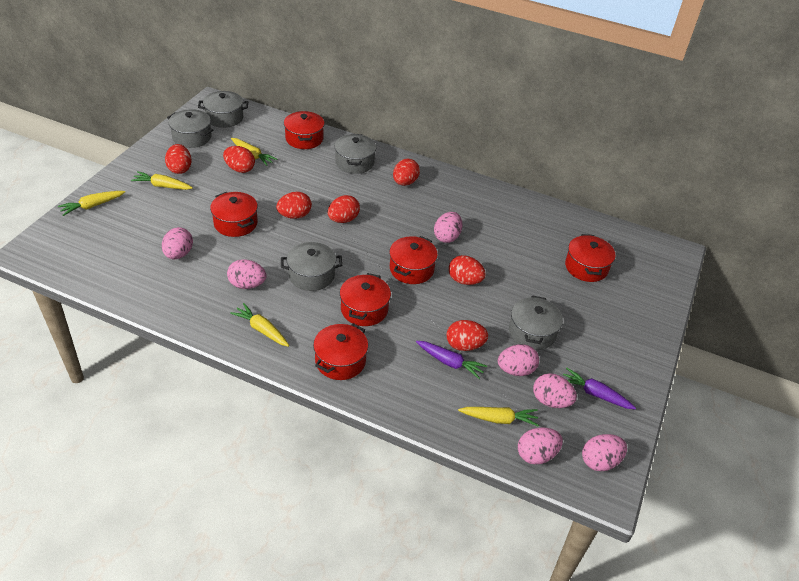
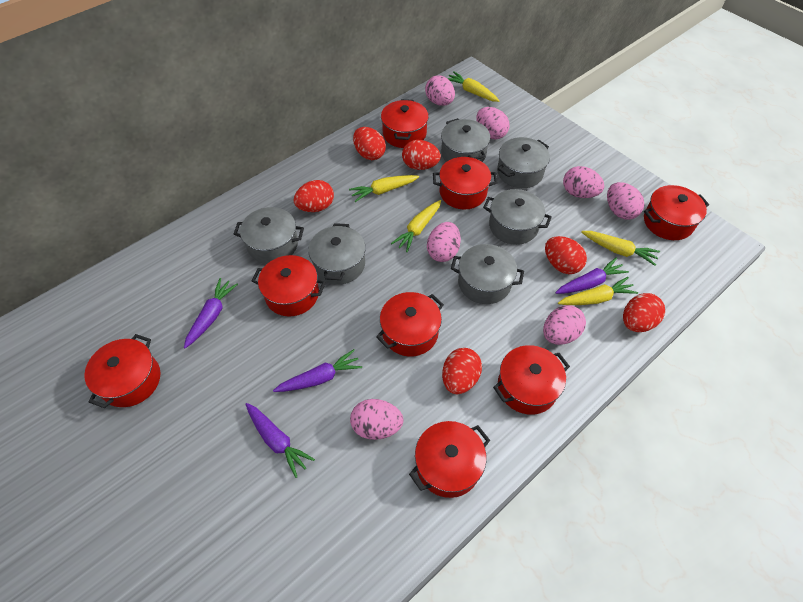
grey pot: [167,109,213,148] [198,91,248,128] [281,242,342,291] [334,134,376,174] [509,295,563,350] = 5 -> [234,207,304,264] [308,223,366,285] [441,118,490,162] [451,244,524,304] [483,189,552,245] [497,137,550,188] = 6
purple carrot: [416,341,487,379] [563,368,636,410] = 2 -> [184,278,238,348] [245,403,315,478] [273,349,362,392] [555,258,629,294] = 4
red egg: [165,144,192,174] [223,146,255,173] [276,192,312,219] [328,195,360,223] [393,159,420,186] [446,320,488,351] [449,255,486,285] = 7 -> [293,180,334,212] [353,127,386,160] [402,140,441,170] [442,348,482,394] [545,236,587,274] [623,293,665,332] = 6
red pot: [210,192,258,237] [284,111,325,149] [313,323,368,380] [340,273,391,326] [389,236,438,284] [565,234,615,282] = 6 -> [84,334,161,408] [252,255,326,317] [376,292,444,357] [381,99,429,148] [409,421,490,498] [433,157,498,210] [493,345,570,415] [644,185,709,240] = 8

